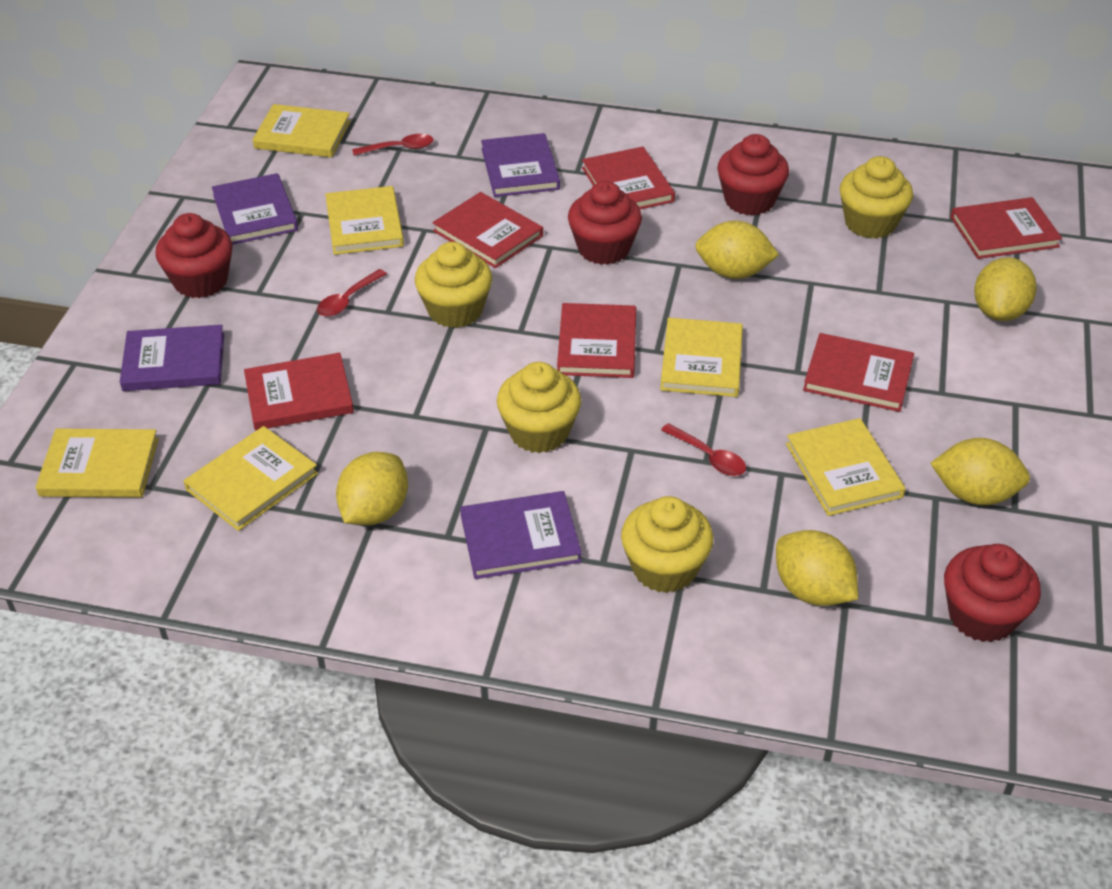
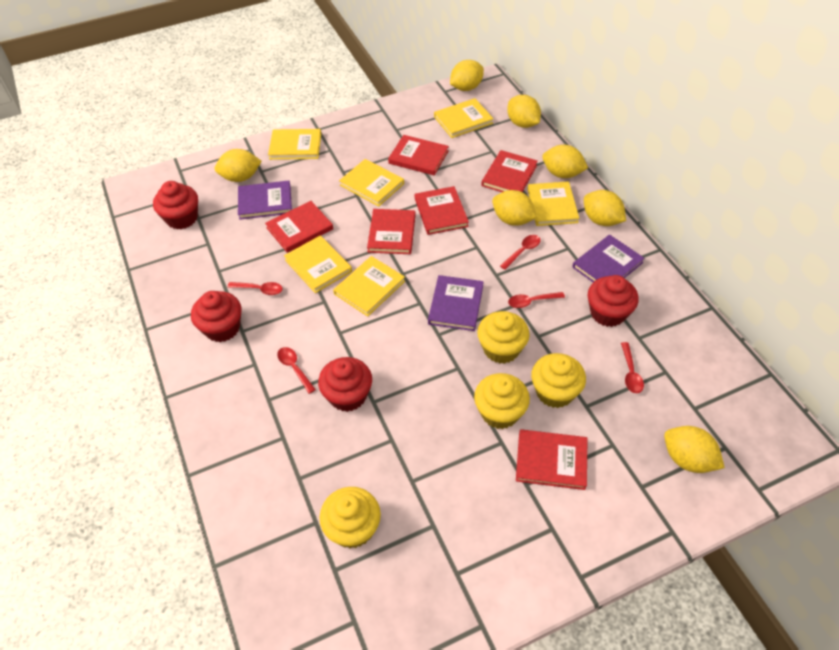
purple book: [120,325,224,391] [212,173,298,245] [460,491,582,579] [481,133,560,197] = 4 -> [238,181,292,220] [428,275,484,331] [572,235,645,282] = 3
red spoon: [317,269,387,317] [352,134,434,156] [661,423,746,476] = 3 -> [227,282,283,295] [277,347,316,394] [500,235,541,270] [508,292,565,308] [621,342,644,393] = 5
yellow lemon: [336,452,408,525] [695,221,779,279] [776,530,858,606] [930,438,1030,505] [974,257,1037,321] = 5 -> [215,149,262,182] [450,60,484,91] [492,190,537,226] [507,95,541,128] [542,145,588,178] [584,190,626,226] [664,426,725,473] = 7

